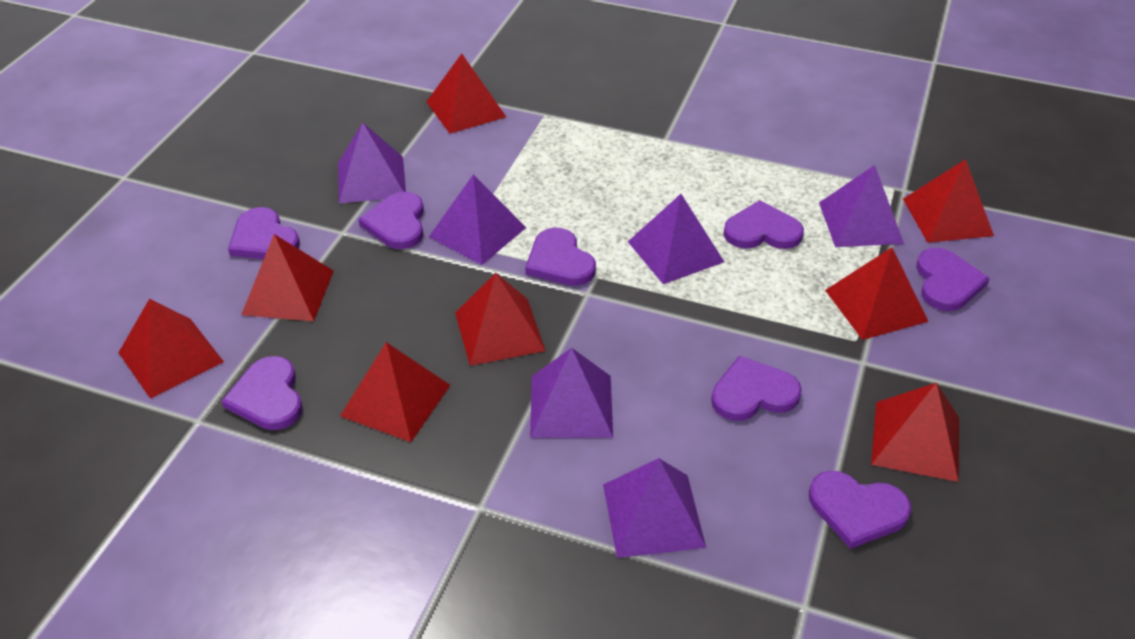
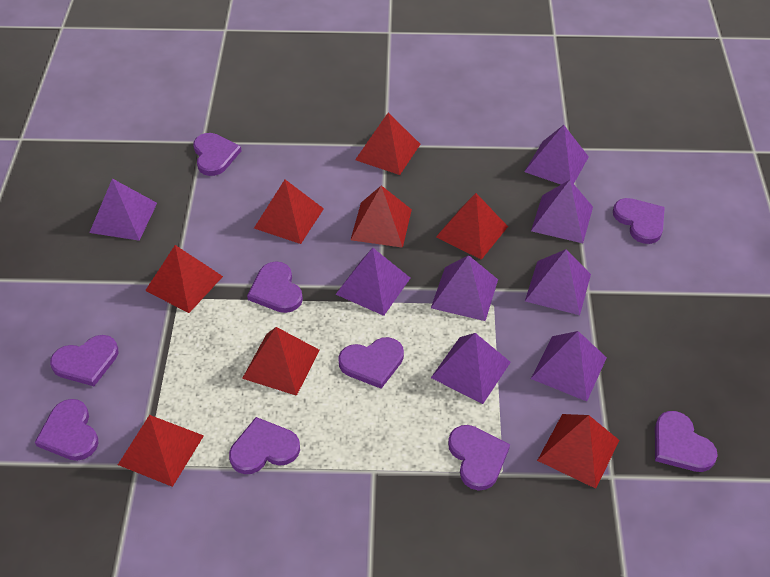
purple heart: [222,356,303,430] [228,207,300,259] [359,192,424,249] [525,228,596,286] [711,355,802,421] [724,200,804,249] [809,471,911,549] [916,248,990,311] = 8 -> [35,399,98,461] [50,335,118,386] [193,133,241,176] [229,417,300,474] [247,261,303,313] [338,337,404,389] [448,425,510,491] [613,198,665,244] [655,411,718,472] = 9
purple pyramid: [338,122,406,204] [429,174,526,265] [530,348,613,438] [603,458,706,558] [628,194,724,284] [819,165,904,247] = 6 -> [89,178,157,241] [336,248,410,316] [431,255,498,321] [431,333,511,404] [524,125,589,184] [525,249,591,315] [531,180,593,243] [531,331,607,401] = 8

